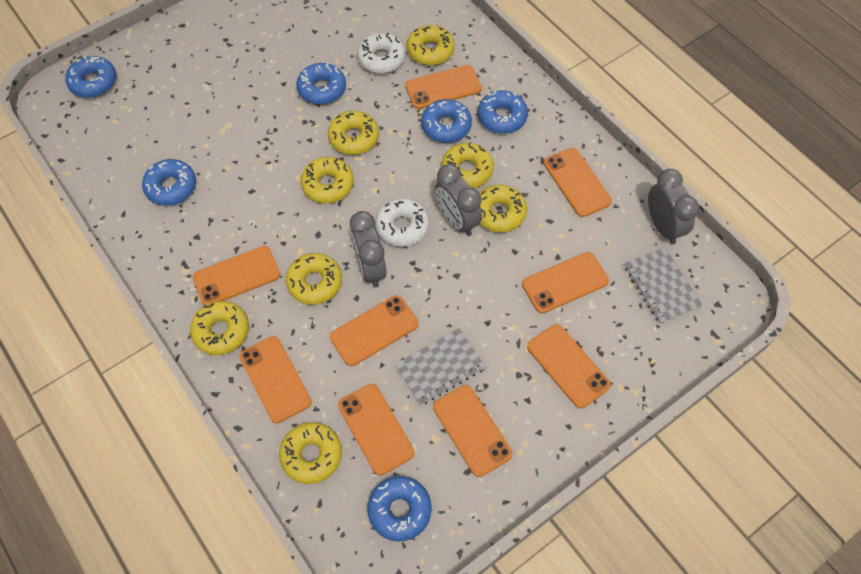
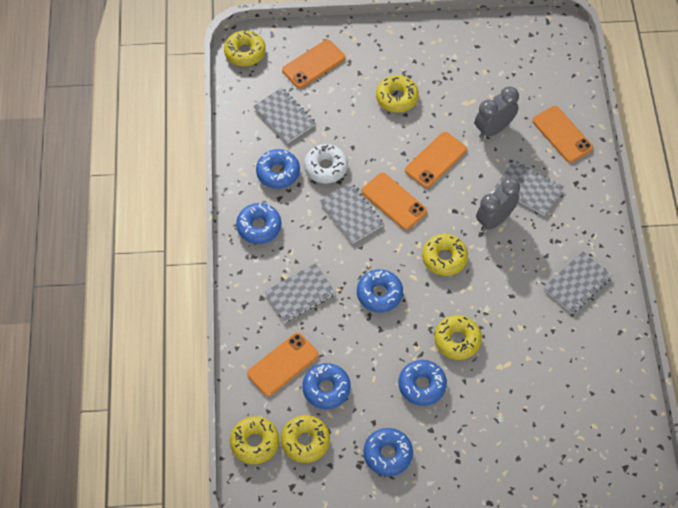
grey clock: [350,211,386,288] [435,164,482,236] [648,169,699,244] = 3 -> [475,86,519,138] [476,177,520,232] = 2
grey notebook: [395,328,486,406] [624,247,703,324] = 2 -> [253,88,316,144] [264,263,336,322] [320,183,383,244] [495,161,563,216] [543,251,612,314] = 5
orange phone: [193,246,280,305] [239,336,312,423] [330,295,419,366] [338,384,415,476] [405,65,482,109] [433,385,513,477] [522,252,609,314] [527,324,611,409] [544,148,612,217] = 9 -> [247,333,319,396] [282,40,345,88] [362,173,427,230] [405,132,467,188] [533,106,593,163] = 5
white donut: [357,33,406,74] [375,198,430,247] = 2 -> [304,144,348,183] = 1
yellow donut: [190,301,249,355] [279,422,342,484] [286,253,342,305] [301,157,354,203] [328,111,379,155] [406,25,455,65] [441,142,494,188] [479,184,527,233] = 8 -> [224,30,266,66] [230,416,279,464] [281,415,330,463] [376,75,419,112] [422,234,468,276] [434,315,482,360] = 6

